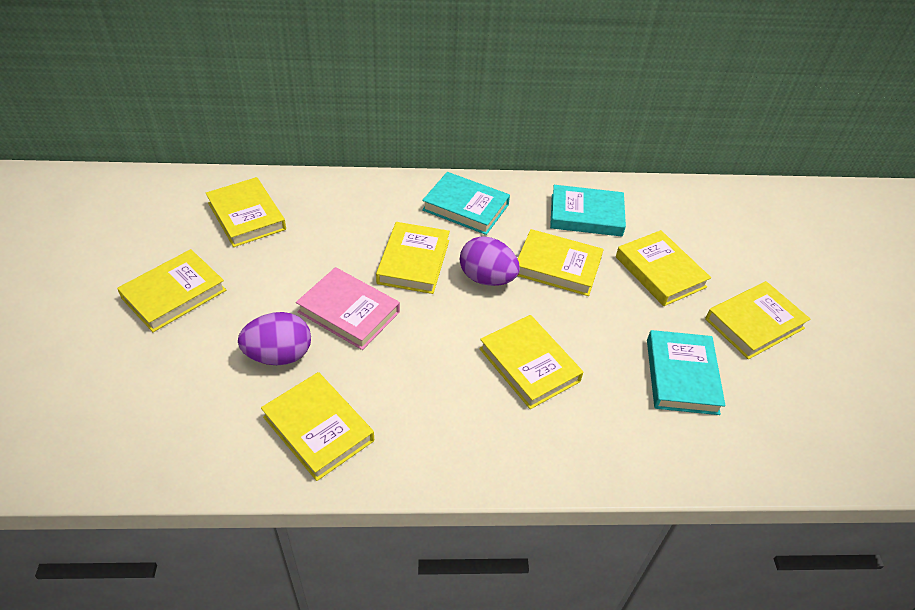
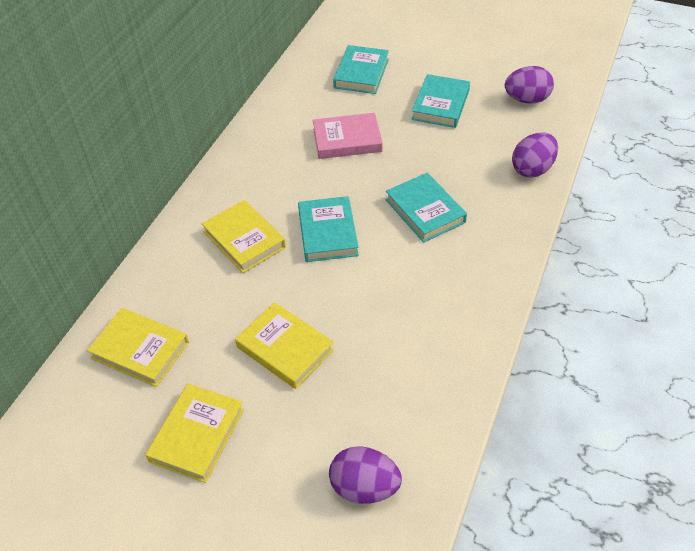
purple egg: [238,312,311,365] [460,236,520,286] = 2 -> [329,446,402,504] [505,66,554,103] [512,132,558,178] = 3
turquoise book: [422,172,510,235] [550,185,626,237] [647,330,725,415] = 3 -> [298,196,359,262] [333,45,389,94] [385,173,467,243] [411,74,470,128] = 4
yellow book: [117,249,226,332] [206,177,286,247] [261,372,374,481] [376,222,450,294] [479,315,583,409] [518,229,604,296] [616,230,711,306] [705,281,810,359] = 8 -> [87,308,189,387] [145,384,244,483] [202,200,286,273] [235,302,334,389] = 4

